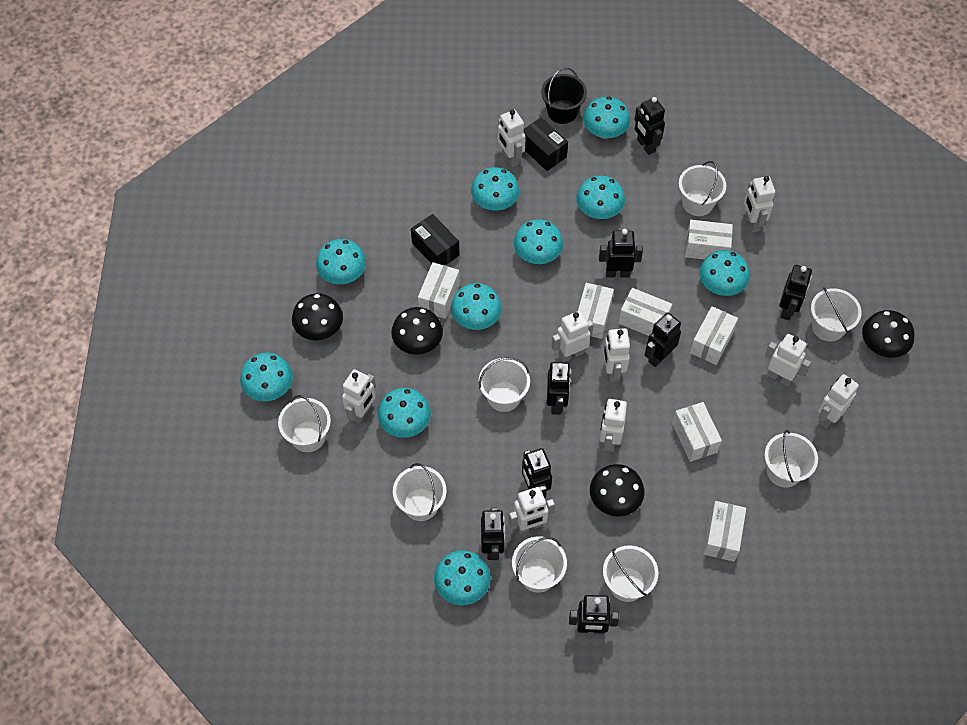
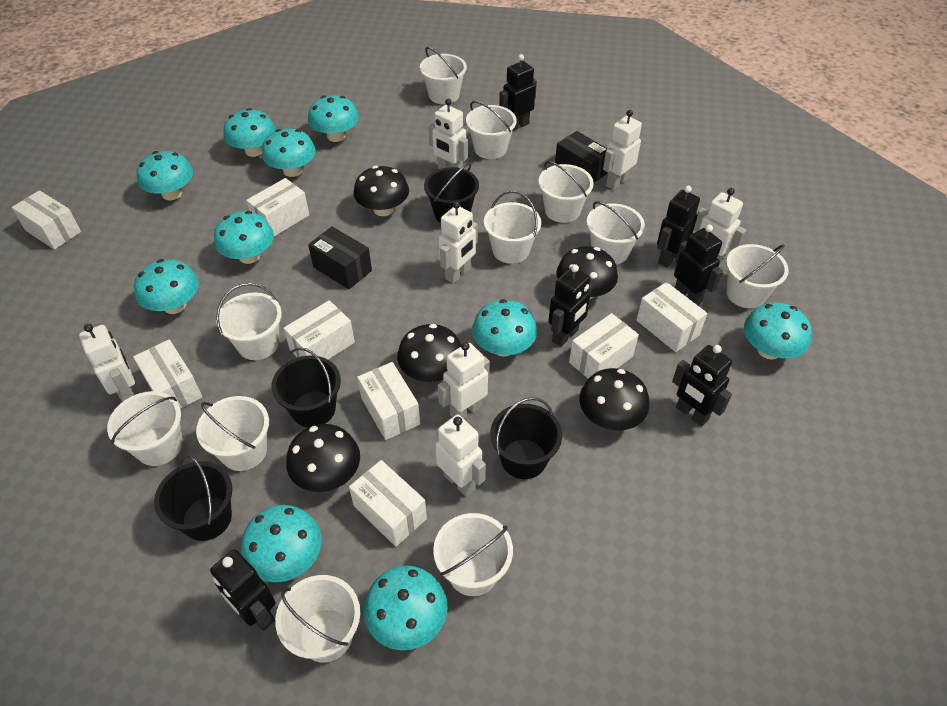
black bucket: [541,68,587,124] = 1 -> [154,455,232,541] [272,347,341,427] [424,163,479,223] [490,397,562,479] = 4
black mushroom: [292,293,343,340] [391,307,443,355] [590,464,644,517] [862,310,915,358] = 4 -> [286,424,360,492] [354,166,409,216] [397,324,461,382] [557,246,618,299] [579,368,649,431] = 5
black robot: [481,508,505,560] [522,448,552,498] [547,362,571,415] [569,595,619,634] [599,229,643,278] [634,97,665,155] [644,312,681,367] [779,265,812,320] = 8 -> [210,549,276,631] [499,54,537,132] [548,264,592,347] [657,185,700,268] [672,345,732,426] [674,224,723,305] = 6
white box: [418,262,460,319] [578,283,614,339] [619,288,672,336] [672,402,722,462] [685,220,733,260] [690,306,738,365] [703,501,746,562] = 7 -> [12,190,81,250] [133,339,202,409] [246,178,309,236] [283,300,355,359] [349,460,427,547] [357,362,420,440] [569,313,639,379] [637,282,707,352] = 8
white bucket: [278,395,331,452] [393,463,447,521] [479,357,530,412] [512,536,567,593] [603,545,658,602] [679,161,726,216] [765,430,818,488] [811,287,862,341] = 8 -> [107,391,183,466] [196,396,269,471] [216,283,282,360] [275,575,360,663] [420,47,467,104] [433,513,513,596] [466,101,517,159] [484,191,541,264] [538,161,594,223] [587,201,645,264] [726,244,789,308] = 11
white robot: [342,369,376,424] [498,109,526,167] [509,487,555,534] [551,311,594,362] [600,399,627,452] [603,328,630,382] [744,176,775,232] [765,334,811,386] [818,374,859,428] = 9 -> [79,324,135,402] [428,99,468,169] [435,415,486,497] [438,201,478,284] [438,342,490,419] [603,110,642,190] [694,188,746,268] = 7

